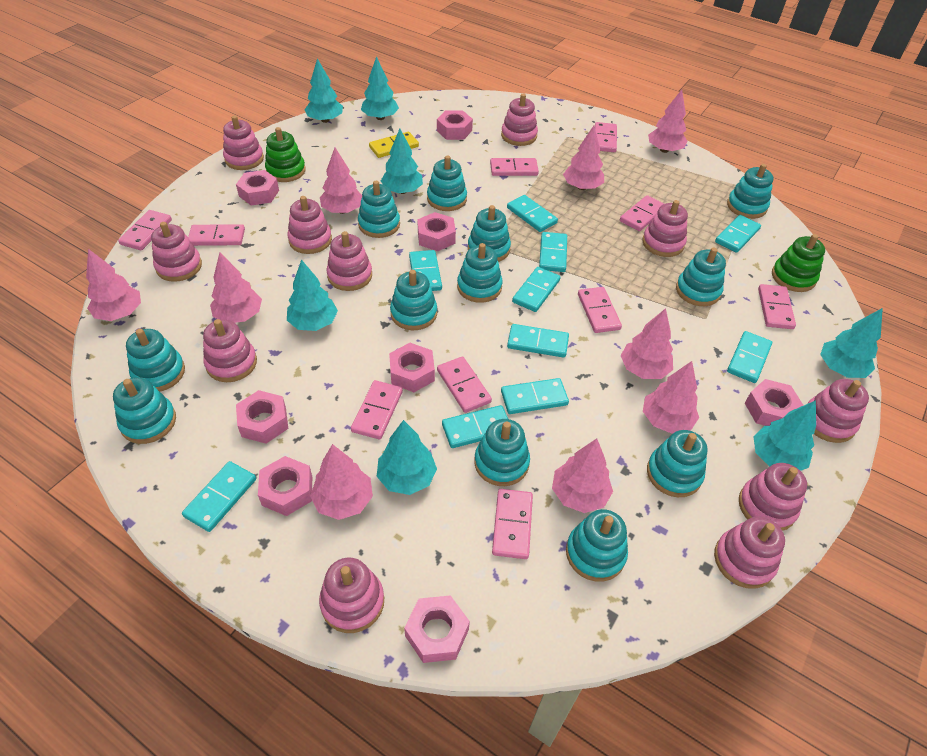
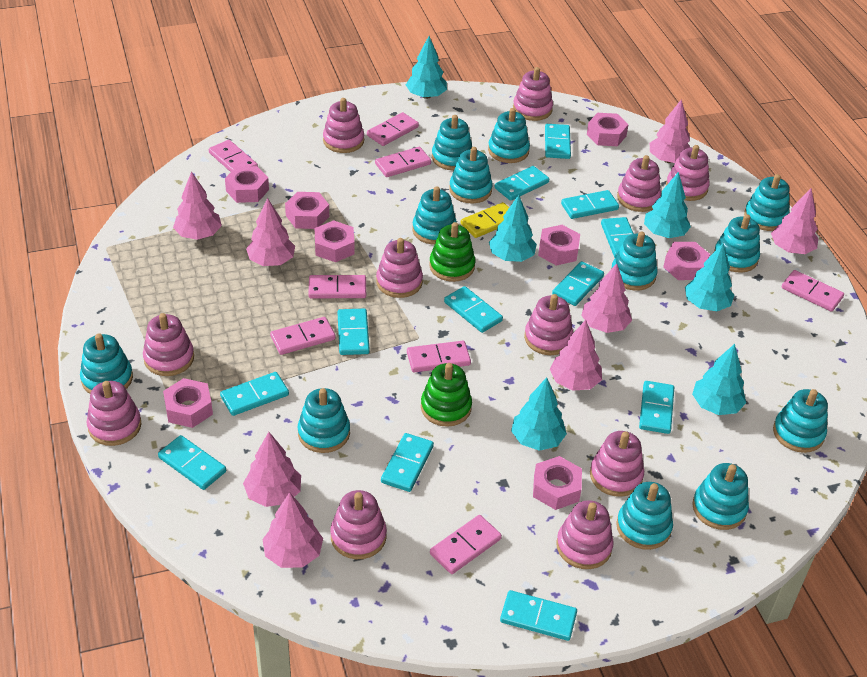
pink domino: [118,210,172,251] [188,224,245,246] [351,380,403,439] [437,356,492,413] [490,158,539,176] [492,489,533,559] [578,287,622,333] [595,122,617,152] [620,195,664,231] [758,284,796,329] = 10 -> [209,140,258,172] [270,317,336,355] [309,275,366,298] [367,112,419,146] [375,147,431,177] [407,341,471,372] [430,515,502,574] [781,270,844,312] = 8
pink tree: [86,249,141,321] [210,252,262,323] [310,444,373,520] [320,148,362,214] [552,439,613,513] [563,126,604,190] [620,308,673,379] [643,361,699,434] [648,90,688,153] = 9 -> [173,171,222,240] [243,432,301,507] [246,198,295,266] [262,492,323,568] [550,320,602,391] [581,263,632,333] [650,99,690,163] [771,189,818,254] = 8
turquoise domino: [182,461,256,532] [409,250,442,291] [442,405,508,448] [501,378,569,414] [507,195,558,232] [507,324,569,358] [512,267,561,312] [539,232,567,272] [715,215,761,253] [727,331,772,383] = 10 -> [158,435,226,490] [220,372,289,416] [338,309,370,355] [381,433,434,492] [444,286,503,333] [495,166,549,201] [500,590,577,641] [545,124,571,159] [552,261,604,306] [561,190,619,219] [601,217,634,258] [639,381,674,434] = 12
turquoise tree: [287,259,338,331] [304,59,343,123] [361,56,399,120] [377,420,437,495] [381,129,423,194] [753,400,816,471] [820,308,883,378] = 7 -> [406,36,447,99] [489,195,537,262] [511,377,567,451] [644,172,691,238] [685,243,734,311] [692,344,746,415] = 6

